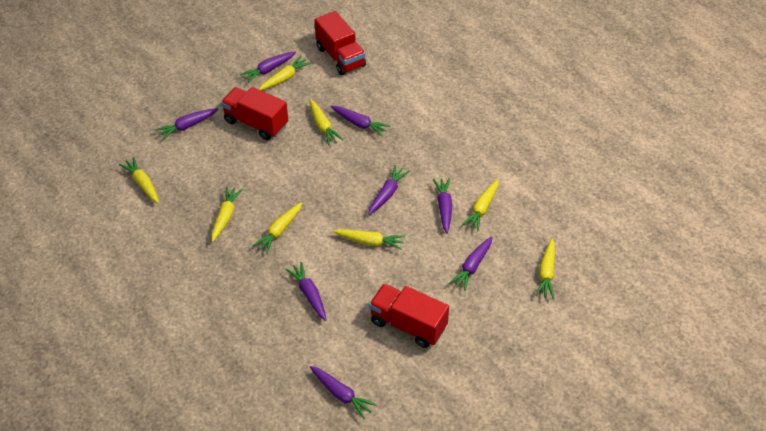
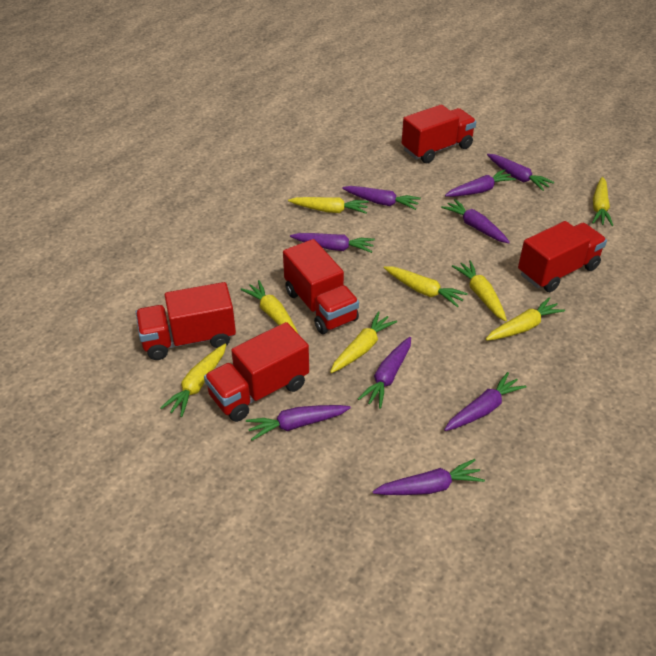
purple carrot: [156,108,219,140] [240,51,296,83] [285,262,327,321] [310,366,377,419] [331,106,390,136] [368,165,410,215] [433,178,453,233] [449,236,493,291] = 8 -> [246,405,351,441] [290,233,375,253] [342,186,421,210] [358,337,411,408] [372,459,485,495] [441,199,510,243] [444,372,526,431] [445,169,516,197] [487,154,554,191] = 9
red truck: [221,87,288,140] [314,11,366,75] [369,284,449,348] = 3 -> [136,282,236,360] [204,322,309,422] [283,239,359,334] [402,104,476,163] [518,221,607,292] = 5

